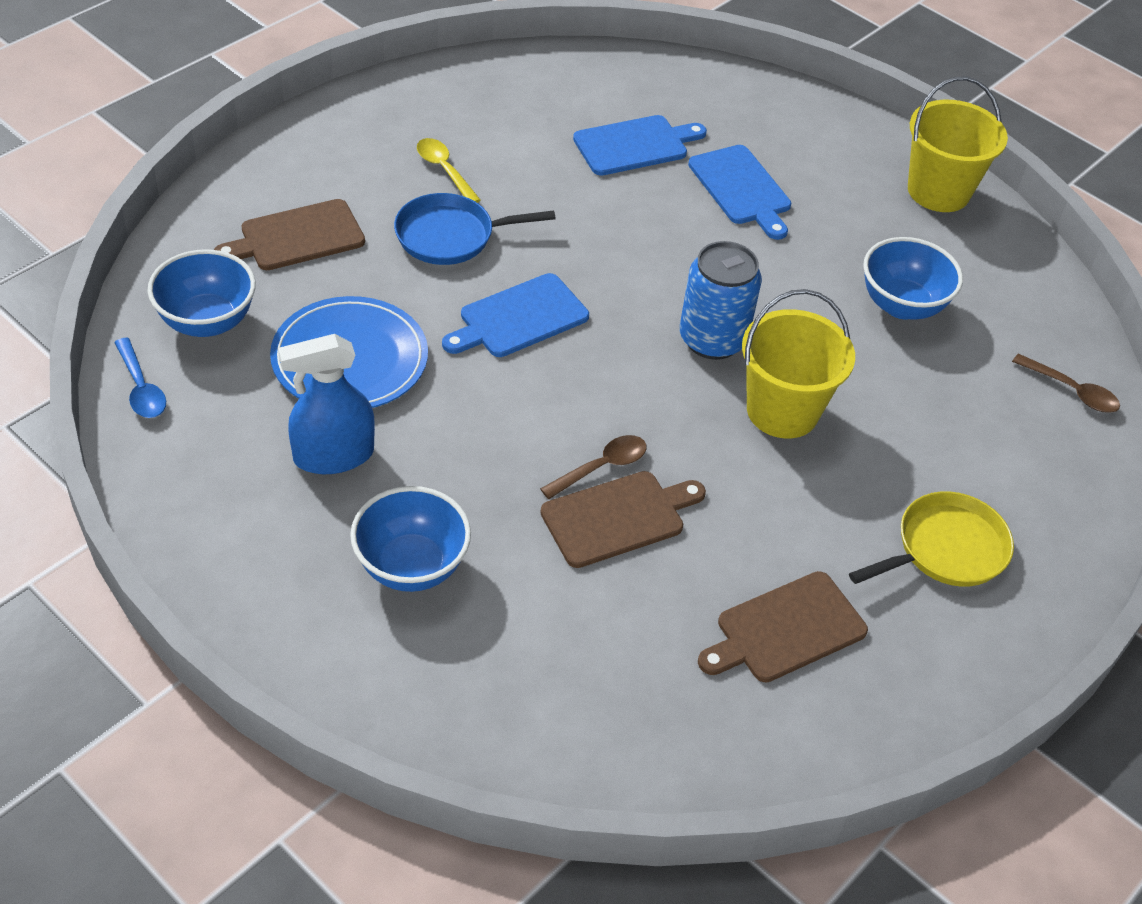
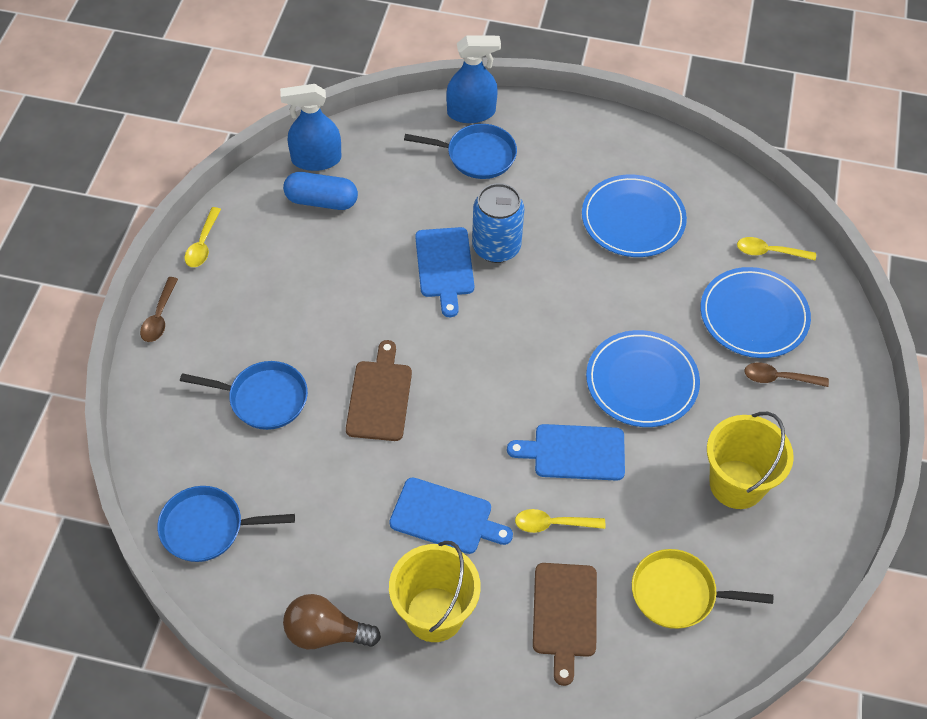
blue bowl: [147,249,256,337] [350,486,471,592] [863,237,963,320] = 3 -> none = 0
blue capsule: none = 0 -> [283,172,358,210] = 1
blue pan: [394,193,556,265] = 1 -> [157,486,295,562] [180,361,308,430] [404,124,517,179] = 3
blue plate: [270,296,428,408] = 1 -> [582,175,687,257] [586,330,700,427] [701,267,811,358] = 3
blue spoon: [114,338,166,418] = 1 -> none = 0
blue spray bottle: [278,334,375,474] = 1 -> [280,84,341,171] [446,35,501,123] = 2
brown cutting board: [214,199,365,270] [540,471,706,568] [698,571,868,683] = 3 -> [346,340,412,441] [533,563,597,686] = 2
brown light bulb: none = 0 -> [283,594,381,649] = 1
yellow spoon: [417,138,481,203] = 1 -> [185,207,221,267] [515,509,605,533] [737,237,816,261] = 3

